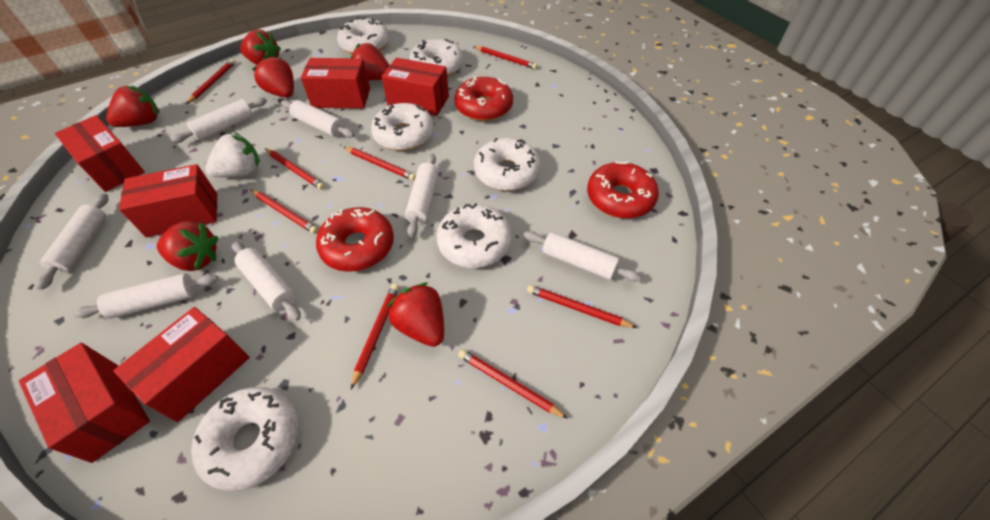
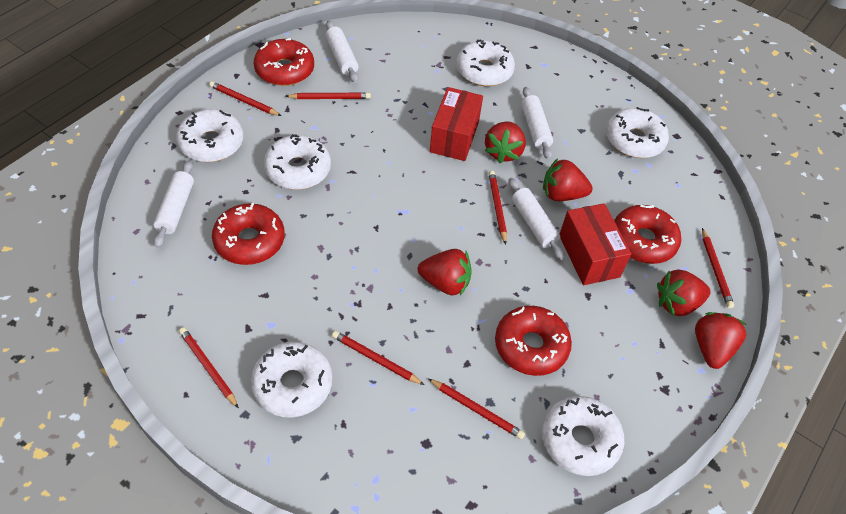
red box: [19,343,150,463] [55,115,145,192] [113,307,250,422] [119,164,217,238] [301,58,370,109] [381,58,449,116] = 6 -> [430,87,483,161] [560,203,632,285] = 2
red donut: [316,207,394,272] [454,76,513,121] [587,161,659,219] = 3 -> [212,203,285,265] [254,38,314,86] [495,306,572,376] [614,205,681,264] = 4
red pencil: [186,59,236,104] [250,189,318,234] [265,148,325,190] [344,147,416,181] [351,284,399,389] [458,349,568,419] [473,46,538,69] [527,285,637,328] = 8 -> [179,327,239,408] [209,81,281,116] [286,92,371,99] [332,331,425,385] [429,379,525,439] [489,171,507,245] [702,228,734,308] = 7
red strawberry: [106,85,160,127] [157,221,218,271] [240,29,281,65] [252,56,294,98] [350,43,389,80] [388,282,444,347] = 6 -> [417,249,472,295] [485,121,526,163] [543,158,593,201] [657,270,710,316] [695,312,747,369] = 5
white rolling pin: [36,193,109,290] [73,273,218,319] [171,97,267,143] [232,241,301,320] [281,100,355,138] [405,154,439,237] [524,231,641,282] = 7 -> [153,160,194,248] [326,20,358,83] [509,178,565,260] [521,87,553,160] = 4
white strawberry: [205,132,260,177] = 1 -> none = 0

